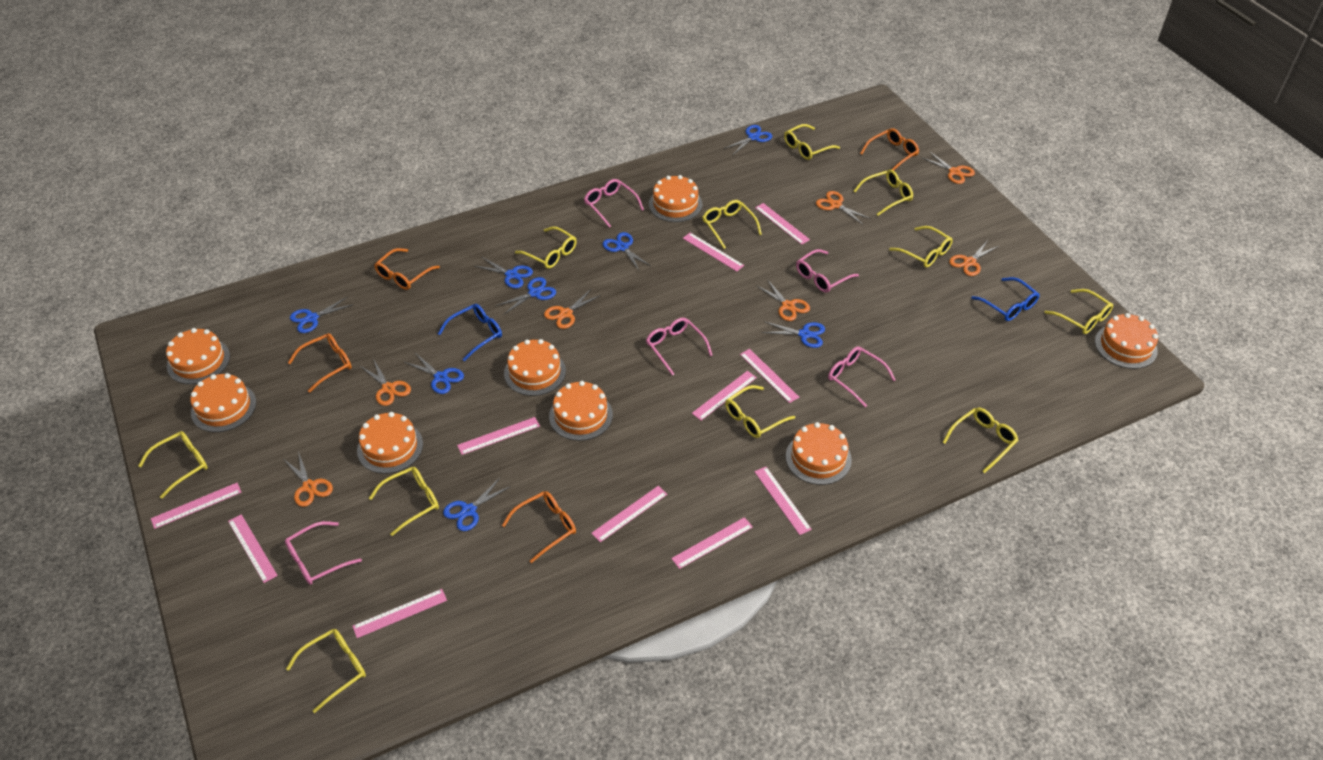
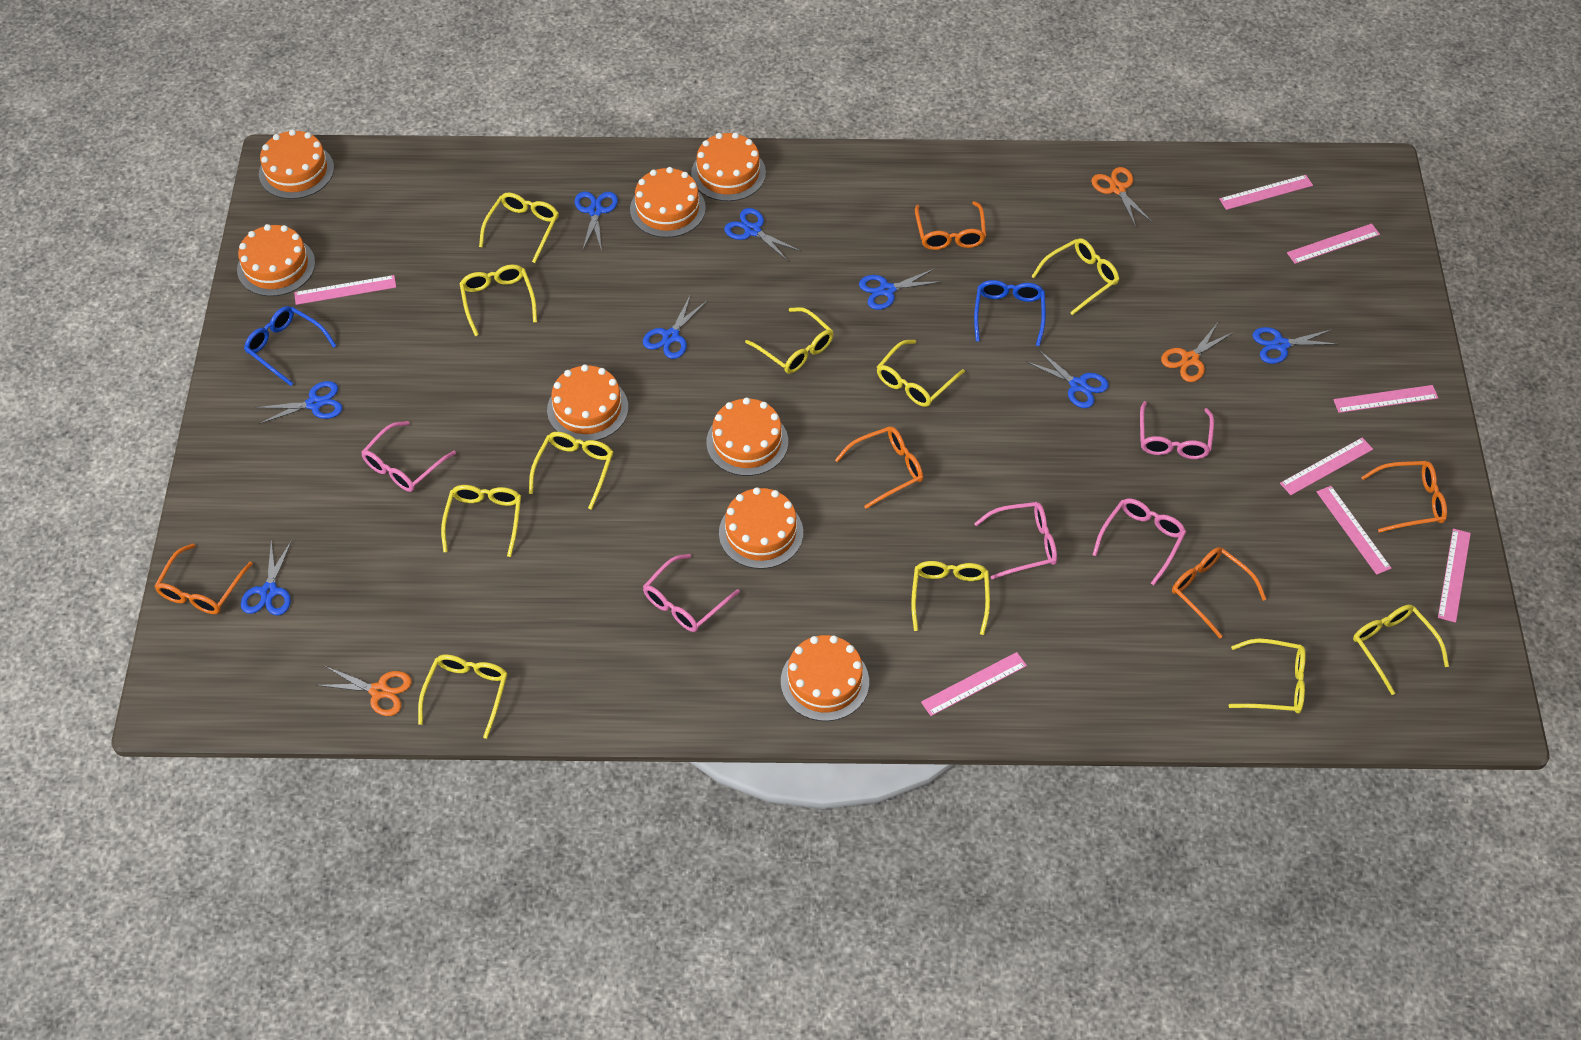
orange glasses: [288,333,352,393] [374,248,440,290] [502,491,576,563] [860,128,919,170] = 4 -> [154,543,253,614] [835,427,923,509] [915,201,986,250] [1172,547,1266,638] [1361,461,1447,533] = 5
orange scissors: [285,451,333,507] [360,360,411,406] [544,289,601,329] [756,279,810,321] [816,191,871,224] [921,151,975,184] [949,240,1000,276] = 7 -> [316,666,412,716] [1091,167,1152,227] [1161,324,1234,382] = 3
pink ruler: [151,483,242,529] [228,514,278,583] [352,589,447,638] [457,417,540,455] [591,486,667,542] [671,517,753,569] [683,233,744,271] [692,371,757,420] [740,349,799,403] [754,467,812,535] [755,203,810,245] = 11 -> [294,275,396,305] [921,652,1027,716] [1219,175,1313,210] [1280,438,1373,495] [1287,223,1380,264] [1317,486,1391,575] [1333,385,1438,413] [1438,529,1471,623] = 8

